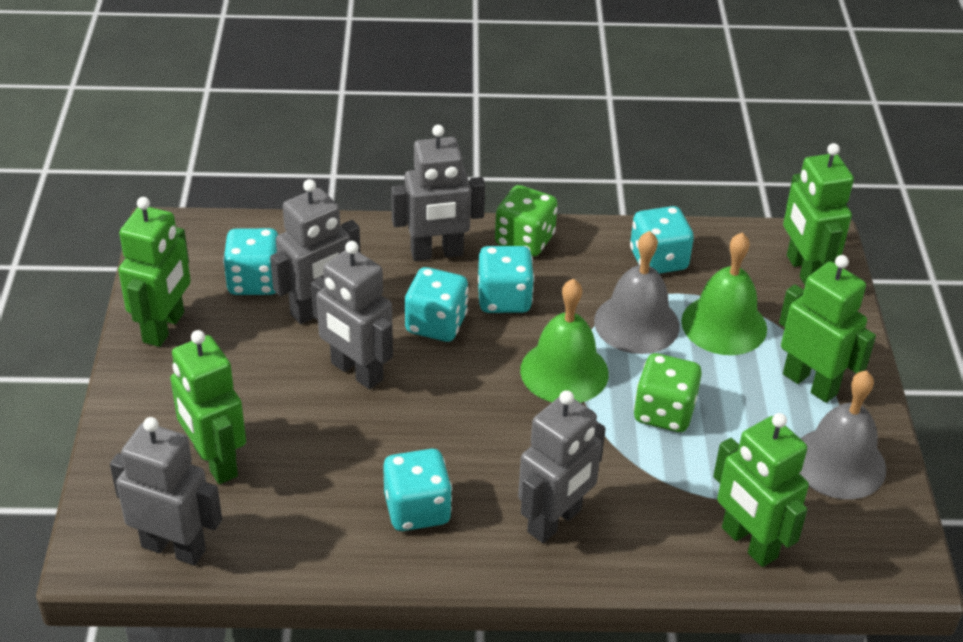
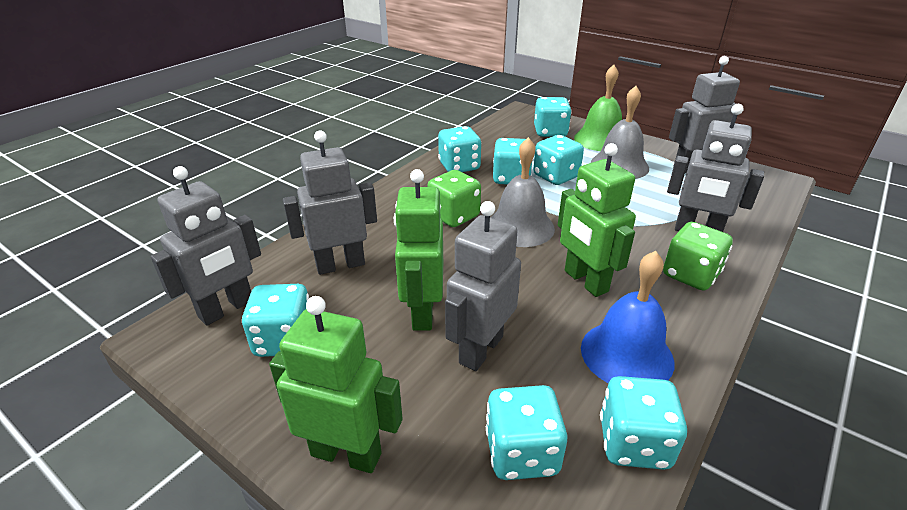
blue bell: none = 0 -> [581,251,674,383] = 1
green bell: [520,279,609,403] [681,233,767,355] = 2 -> [574,65,622,151] = 1
green robot: [118,197,191,347] [170,330,246,484] [713,413,809,567] [779,255,876,403] [783,143,854,285] = 5 -> [269,296,403,473] [393,169,443,331] [558,143,636,297] = 3
turquoise dice: [223,228,278,295] [383,449,452,531] [405,267,468,342] [478,246,534,313] [630,206,694,274] = 5 -> [242,284,309,357] [438,126,481,172] [486,385,567,480] [493,138,533,185] [533,135,584,185] [534,97,572,137] [600,376,687,470] = 7

